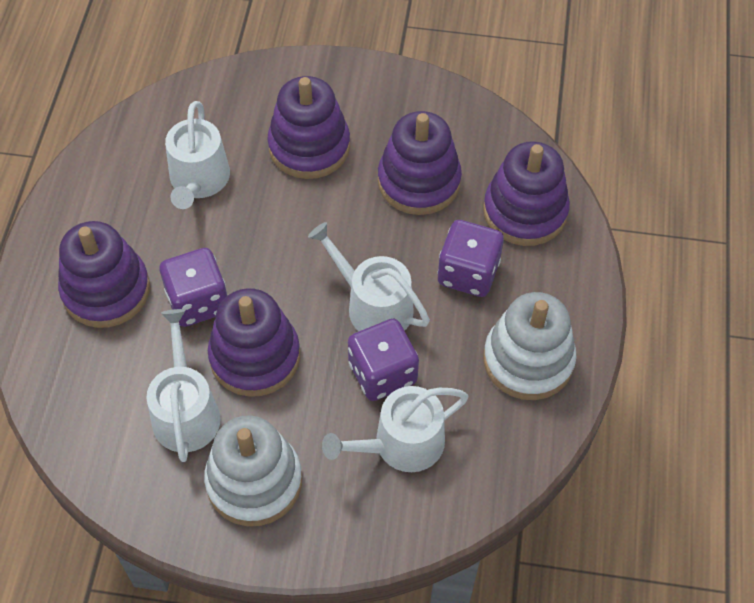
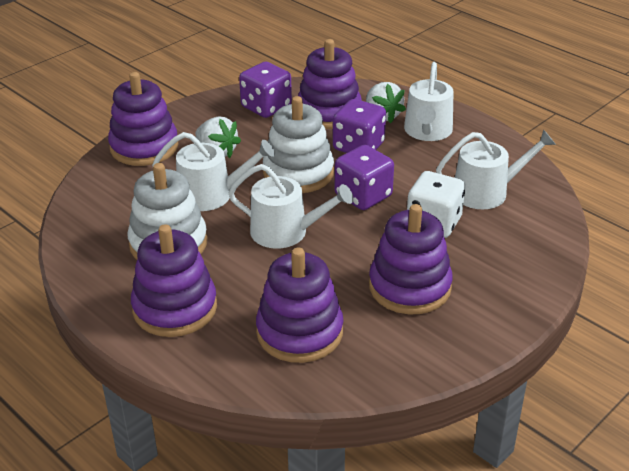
white dice: none = 0 -> [407,171,465,238] = 1
white strawberry: none = 0 -> [195,116,241,158] [366,82,406,123] = 2

